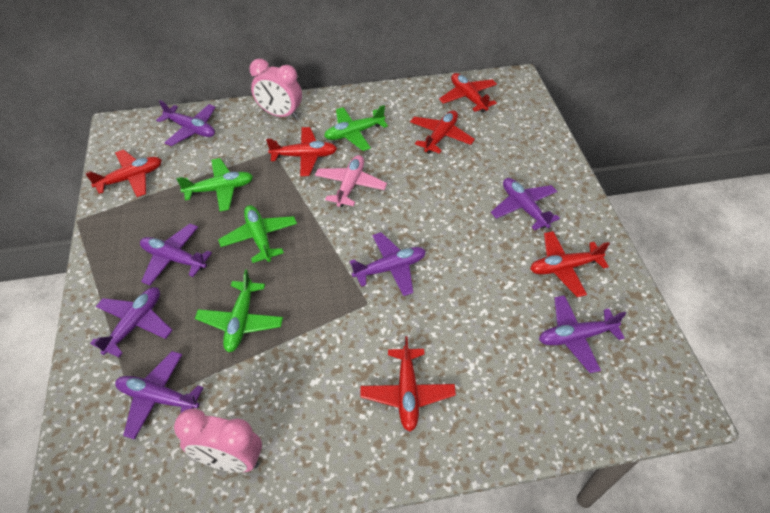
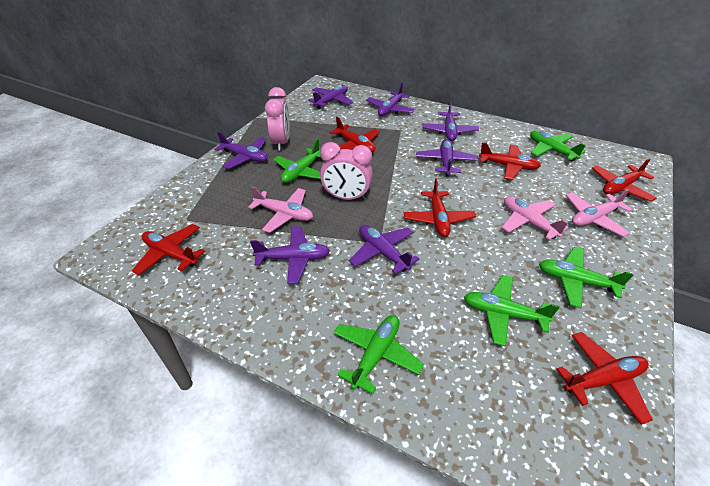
green plane: [176,158,253,211] [195,269,283,352] [218,205,297,263] [324,105,388,151] = 4 -> [273,139,321,183] [333,315,424,394] [464,275,559,347] [530,130,586,162] [539,247,634,308] = 5
pink plane: [315,155,387,207] = 1 -> [248,186,313,233] [502,196,569,240] [566,189,633,237] = 3

